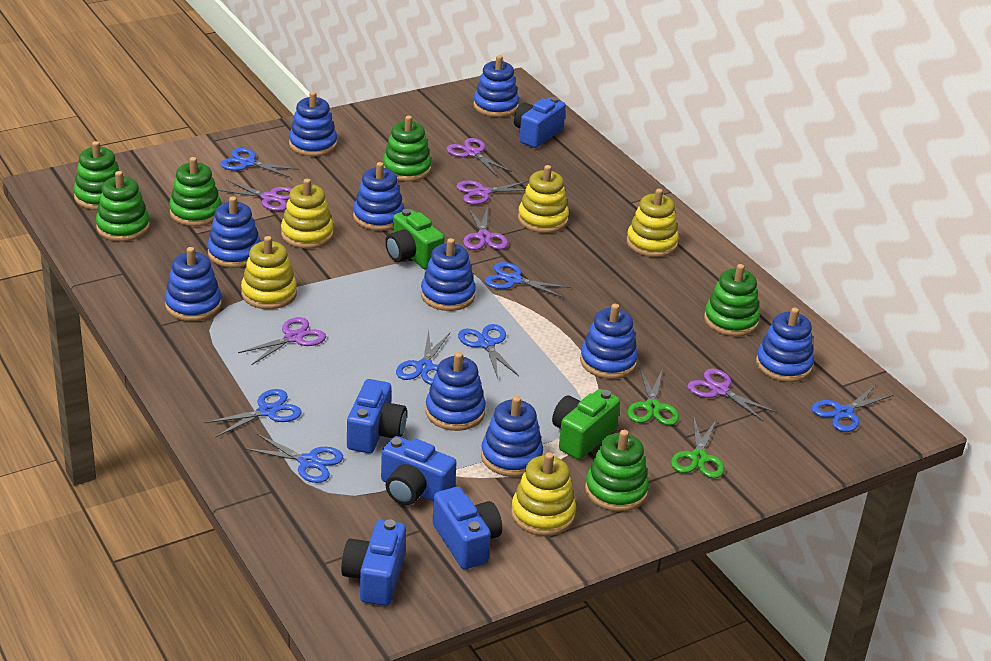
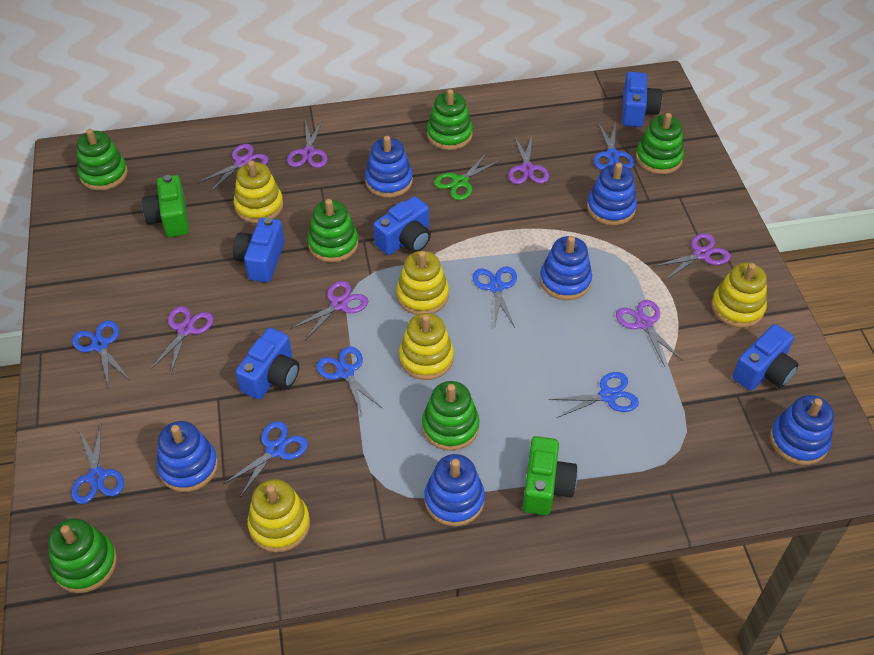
blue stacking toy: [165,247,222,321] [207,196,261,268] [289,91,337,156] [353,162,405,231] [421,238,476,311] [425,352,486,431] [473,55,519,117] [481,396,543,477] [580,304,638,379] [756,308,814,382] = 10 -> [156,421,218,492] [365,136,413,198] [424,454,485,526] [540,236,592,300] [587,163,637,225] [770,395,834,465] = 6
green scissors: [628,369,679,425] [671,416,724,478] = 2 -> [434,153,501,200] = 1
purple scissors: [218,180,292,211] [238,317,326,365] [446,138,512,176] [456,180,529,205] [463,206,508,250] [687,369,777,422] = 6 -> [151,306,213,375] [198,144,269,192] [287,120,328,168] [291,281,368,340] [508,136,549,184] [616,300,683,367] [653,233,731,280] = 7

